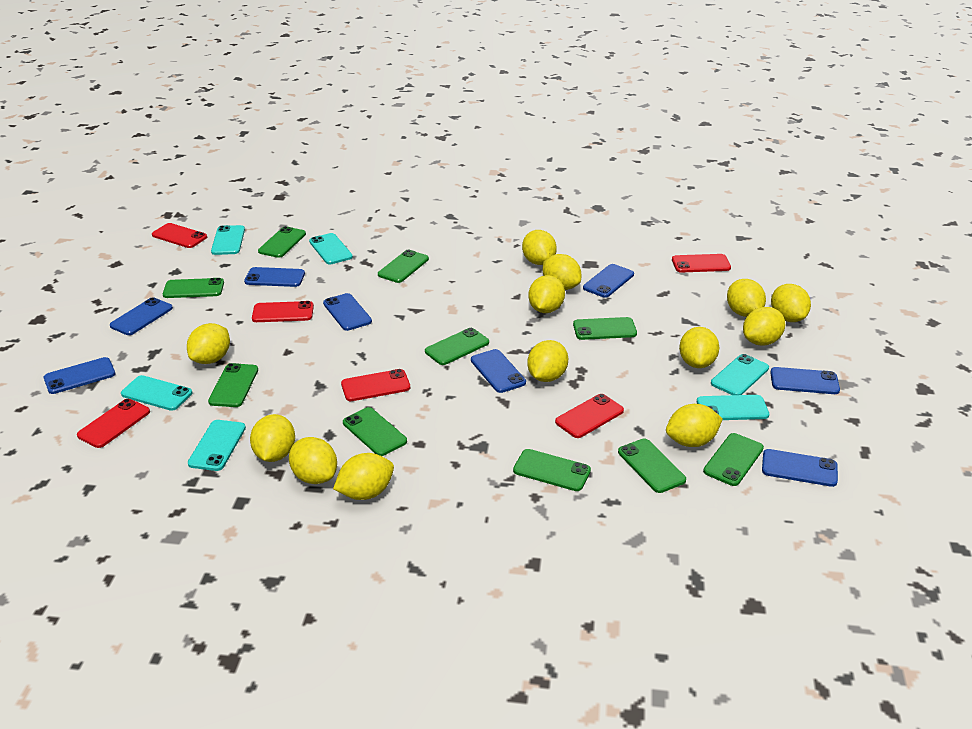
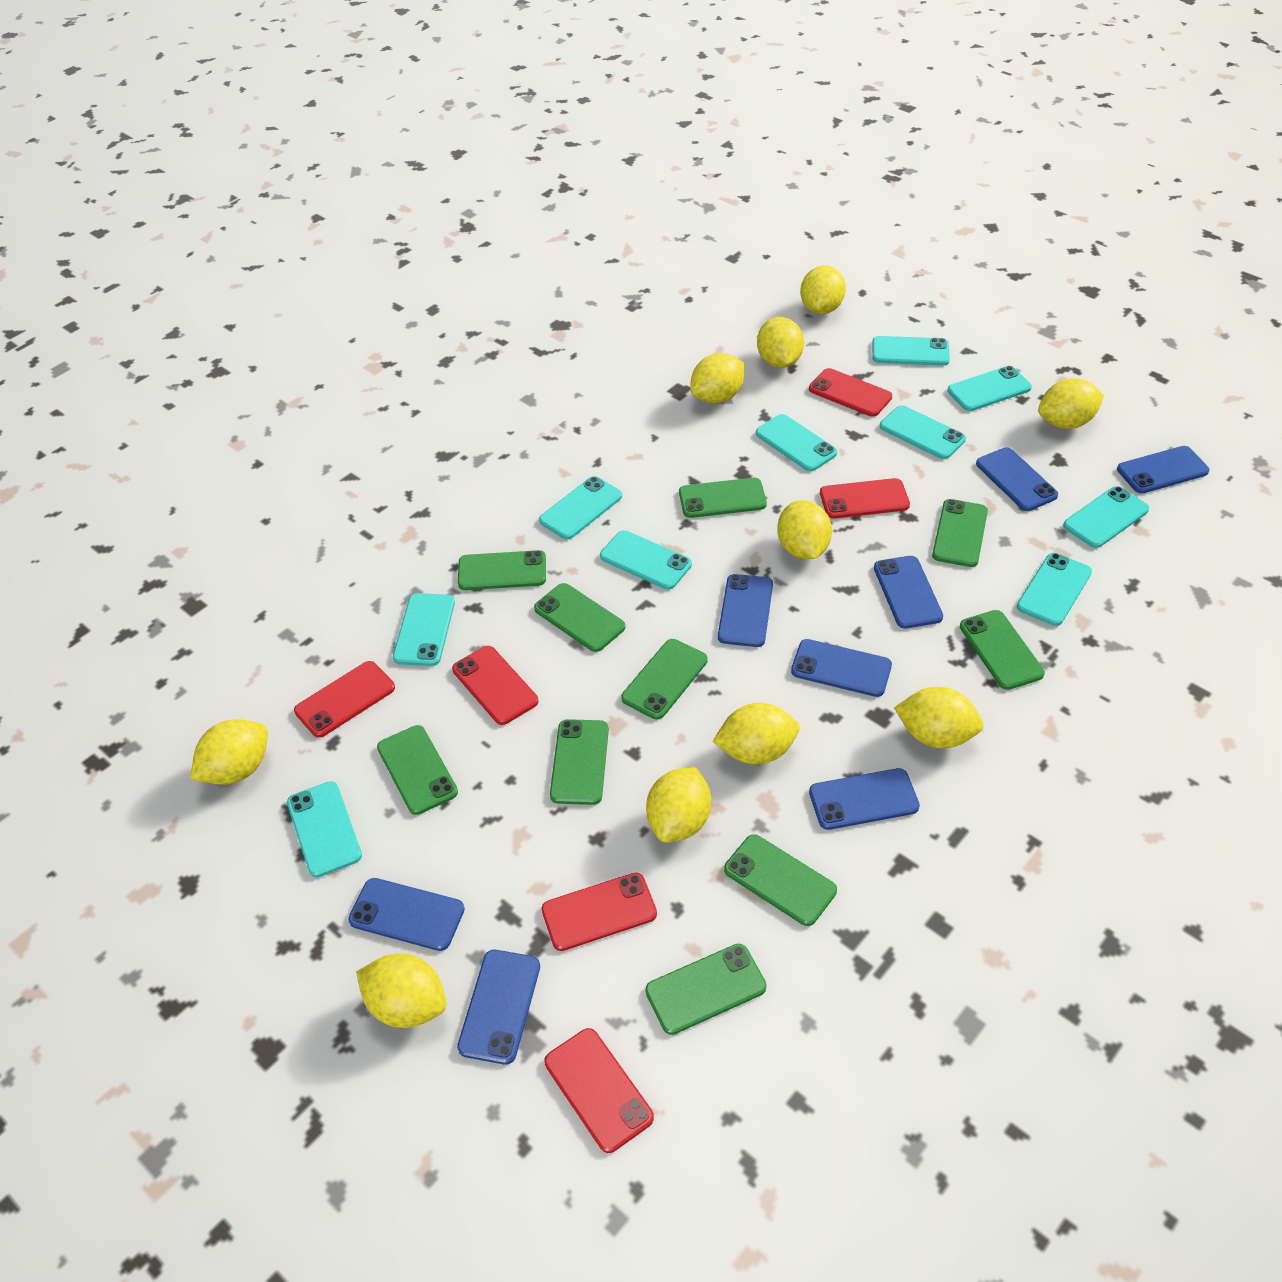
turquoise phone: [121,375,192,411] [188,420,246,471] [211,225,245,255] [309,233,353,264] [697,395,769,420] [711,354,769,395] = 6 -> [287,781,362,877] [393,593,455,666] [539,476,622,540] [600,530,692,590] [756,414,837,471] [872,336,950,366] [880,405,966,459] [947,366,1032,411] [1017,553,1092,626] [1063,486,1149,548] = 10
yellow lemon: [187,323,230,364] [250,414,295,462] [289,437,337,484] [333,453,394,500] [522,230,557,265] [527,340,568,382] [528,275,565,313] [543,254,581,290] [666,404,723,447] [679,327,719,368] [727,279,766,317] [743,307,785,346] [771,284,811,322] = 13 -> [190,719,268,785] [356,954,446,1028] [646,767,711,843] [690,353,745,403] [712,703,800,765] [757,317,804,368] [777,500,832,559] [800,265,846,314] [894,687,984,748] [1038,378,1104,429] = 10

